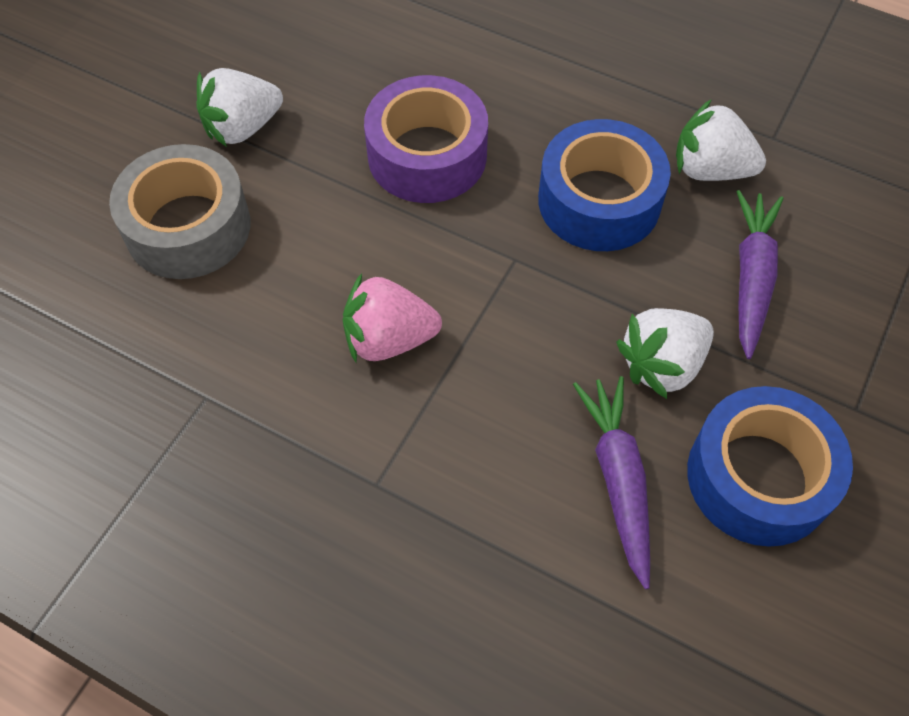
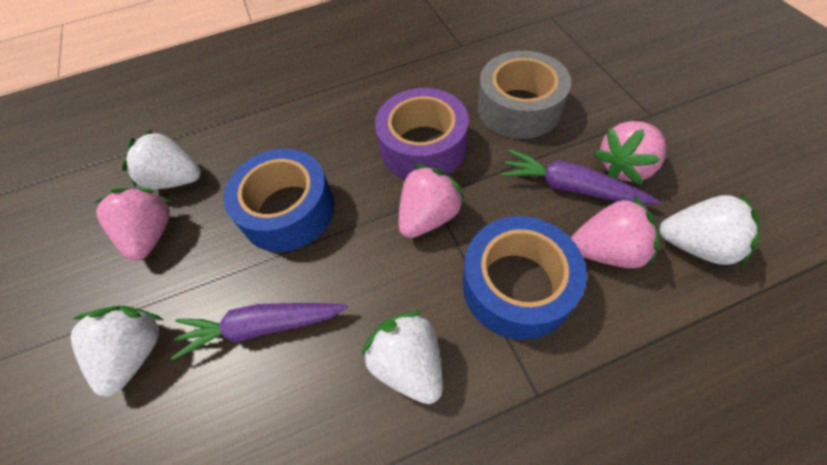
pink strawberry: [342,273,442,362] = 1 -> [94,188,171,261] [399,164,465,238] [571,195,660,268] [594,121,666,185] = 4
white strawberry: [196,68,283,147] [616,308,714,399] [676,99,766,181] = 3 -> [71,306,163,397] [122,129,201,190] [361,311,443,404] [659,193,759,267] = 4

